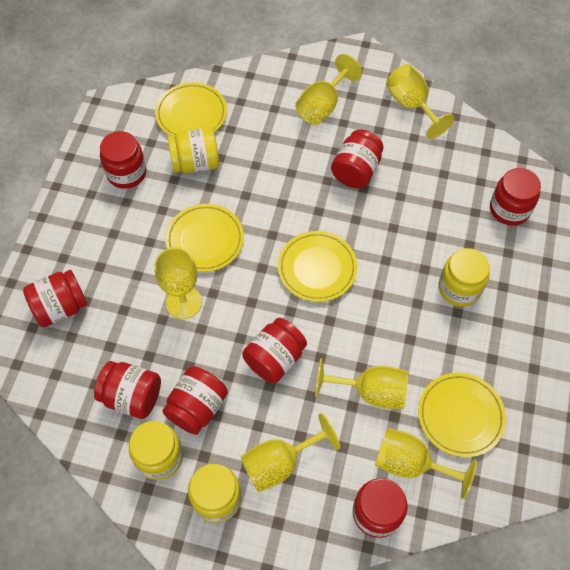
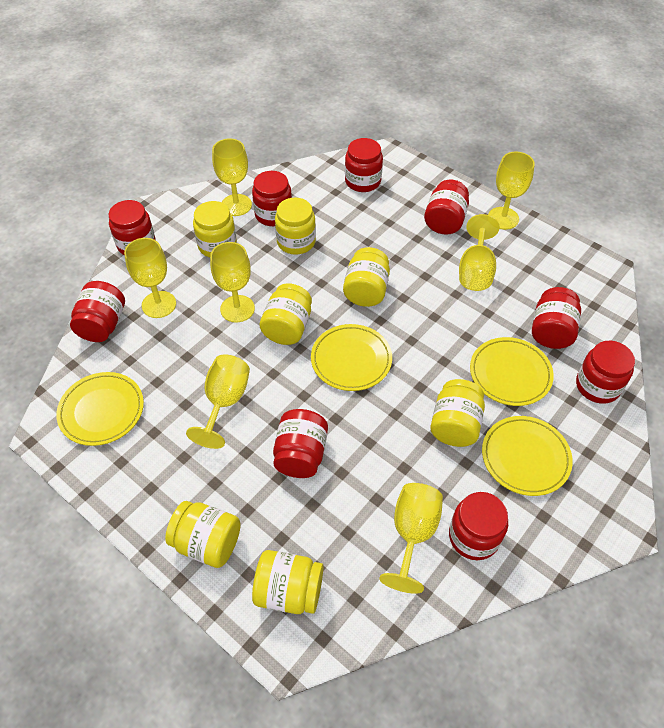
red jar: [23,270,88,327] [94,361,161,419] [100,131,147,189] [162,366,228,435] [242,318,307,383] [331,130,383,188] [353,478,408,538] [490,168,541,226] = 8 -> [70,281,125,342] [109,200,156,255] [252,171,292,226] [273,409,328,478] [345,138,383,192] [424,180,469,235] [449,492,508,560] [532,287,581,349] [576,341,635,404] = 9
yellow goblet: [155,247,202,319] [241,413,340,492] [295,54,362,125] [315,358,408,409] [375,428,477,499] [386,64,455,139] = 6 -> [124,238,176,318] [186,354,250,449] [210,242,255,323] [212,138,252,216] [379,483,443,594] [459,214,499,291] [488,152,535,230] = 7
yellow jar: [129,421,183,480] [168,128,220,173] [188,464,241,523] [439,248,490,307] = 4 -> [165,501,241,568] [193,201,237,257] [252,550,323,614] [260,283,312,345] [275,197,316,255] [343,247,390,307] [430,379,485,447] = 7

